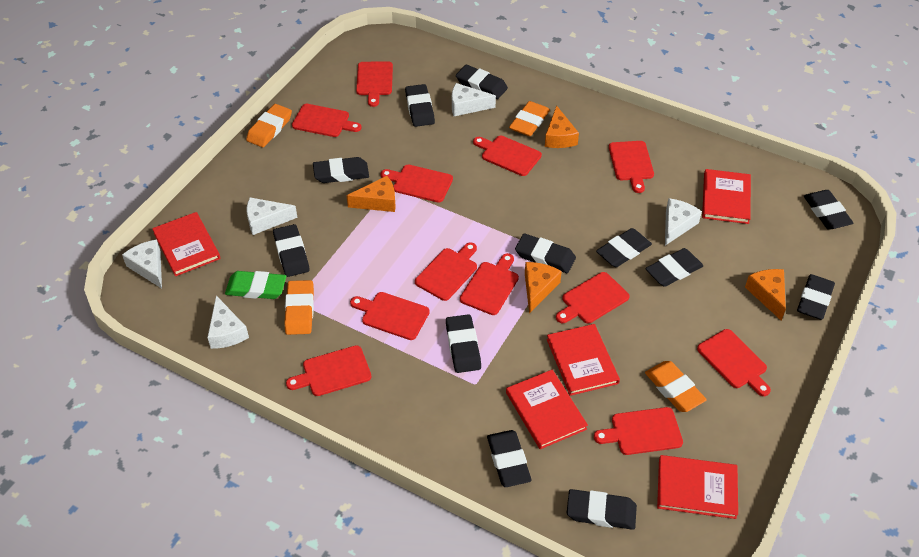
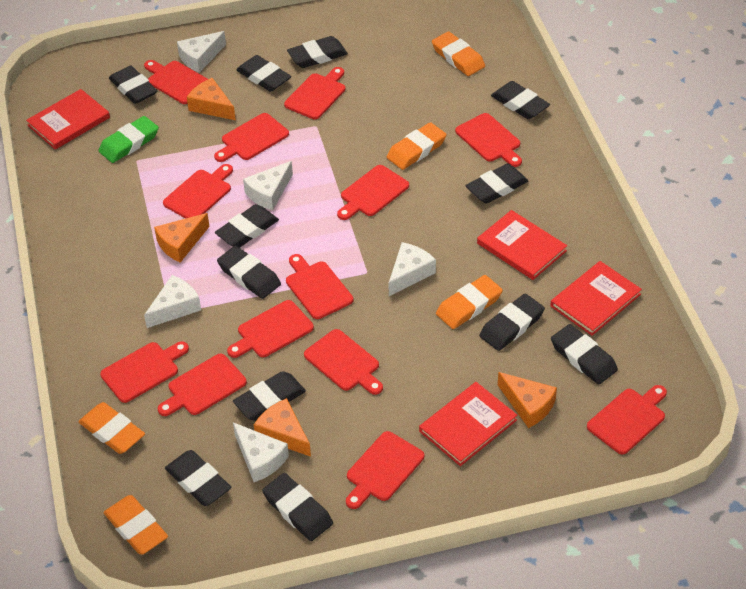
orange eraser: [246,104,292,148] [284,280,314,335] [509,101,550,136] [645,361,707,412] = 4 -> [78,402,145,454] [104,495,168,554] [387,122,446,170] [432,31,485,76] [436,275,503,329] = 5
red book: [152,212,220,276] [506,370,588,449] [547,324,620,396] [657,455,738,519] [702,169,751,224] = 5 -> [26,89,110,150] [419,382,517,466] [477,210,567,280] [550,261,642,336] = 4
red cutting board: [286,345,371,396] [292,104,362,137] [350,292,430,340] [356,61,393,107] [381,165,453,203] [415,242,477,301] [460,253,519,315] [473,136,542,176] [556,272,630,323] [594,407,683,455] [609,141,654,193] [697,329,771,396] = 12 -> [100,341,189,403] [144,60,208,104] [158,354,247,416] [163,164,233,219] [214,113,289,162] [227,300,314,358] [284,67,346,119] [286,254,353,319] [304,329,383,395] [337,165,409,220] [346,431,424,509] [455,113,522,167] [587,385,667,454] = 13

